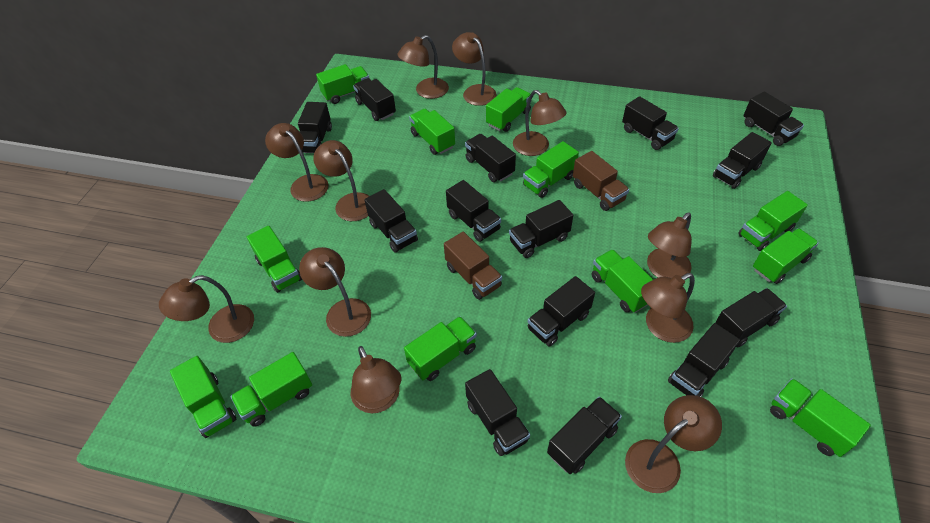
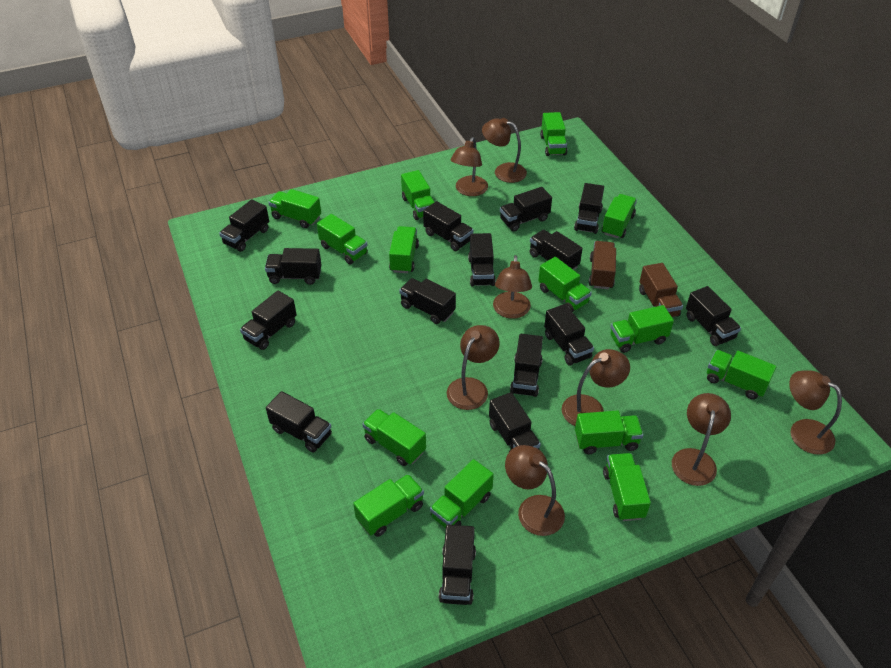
black truck: [298,102,332,153] [353,78,396,121] [364,189,418,253] [446,180,501,242] [465,134,516,182] [465,369,530,456] [509,200,573,258] [528,276,595,347] [547,396,622,474] [622,96,679,150] [668,323,740,397] [713,132,772,189] [715,288,787,348] [743,91,804,146] = 14 -> [219,199,269,252] [240,291,297,350] [265,248,321,285] [266,391,332,452] [399,278,456,324] [423,201,473,251] [439,525,476,605] [468,233,496,286] [489,392,541,452] [500,187,552,232] [510,334,543,397] [530,230,583,270] [544,304,594,366] [574,183,604,234] [686,286,741,346] = 15
brown lamp: [159,275,254,343] [265,123,328,202] [299,247,371,337] [313,140,369,221] [351,346,401,413] [397,35,449,99] [452,32,496,106] [513,90,566,156] [625,395,722,493] [641,273,695,343] [647,212,692,278] = 11 -> [447,325,500,410] [451,137,488,196] [482,118,527,183] [493,255,532,319] [505,445,565,536] [562,349,630,426] [672,393,731,486] [789,370,842,455] = 8
green truck: [170,356,236,438] [231,352,312,427] [247,226,302,293] [316,64,369,104] [404,316,477,381] [409,109,455,155] [486,87,531,132] [523,141,579,198] [592,249,653,313] [738,191,808,251] [753,228,819,284] [770,378,871,457] = 12 -> [268,189,321,228] [317,214,368,264] [353,474,424,537] [362,409,426,466] [389,226,419,273] [401,170,434,220] [430,459,494,528] [538,257,592,312] [540,112,567,156] [575,410,643,454] [602,194,637,238] [603,453,651,521] [610,305,674,353] [707,350,776,400] = 14

